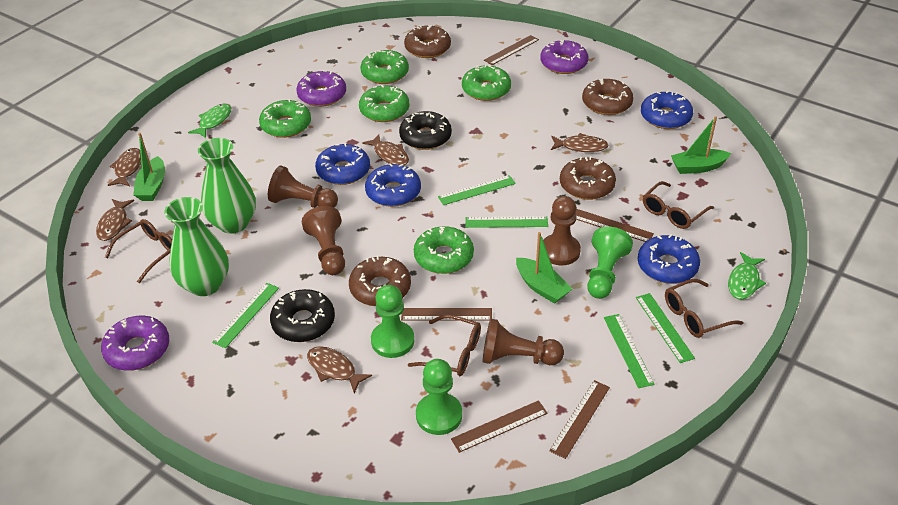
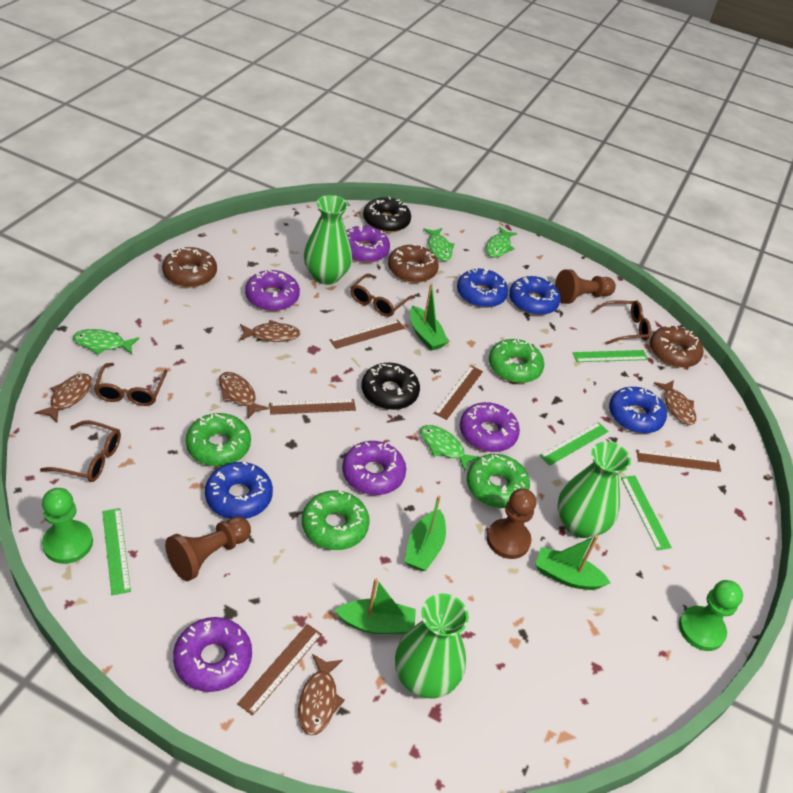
brown donut: [349,256,411,306] [404,25,451,58] [560,156,616,200] [582,79,633,115] = 4 -> [162,247,217,287] [388,244,439,283] [650,326,703,368] = 3
brown pawn: [268,166,338,208] [302,206,345,275] [483,319,564,365] [543,196,581,265] = 4 -> [165,516,251,581] [487,488,536,559] [555,269,616,304] = 3
green boat: [133,133,165,201] [516,232,572,304] [671,116,731,174] = 3 -> [335,578,416,634] [404,495,446,571] [410,284,449,351] [536,535,611,590] = 4
green donut: [259,99,311,138] [359,85,409,122] [360,50,409,84] [414,226,474,274] [462,65,511,101] = 5 -> [186,413,251,466] [302,490,370,550] [467,454,530,508] [489,338,544,383] = 4
green fish: [188,104,231,138] [728,252,766,299] = 2 -> [73,329,139,355] [420,425,479,472] [423,228,455,261] [486,227,517,258] = 4
green pawn: [371,285,414,358] [416,359,462,435] [587,227,633,299] = 3 -> [42,488,93,564] [679,580,743,651] = 2
green ruler: [212,283,279,348] [438,175,516,205] [465,216,548,228] [604,314,655,388] [636,293,695,363] = 5 -> [102,508,131,595] [539,422,609,466] [573,350,648,362] [621,475,672,550] = 4
green vase: [164,197,229,296] [198,138,256,234] = 2 -> [304,195,352,285] [395,594,469,698] [558,442,631,538] = 3
purple donut: [101,315,169,371] [296,70,346,107] [540,40,589,74] = 3 -> [173,617,252,692] [245,270,300,311] [342,441,406,495] [346,226,390,263] [460,402,520,452] = 5

